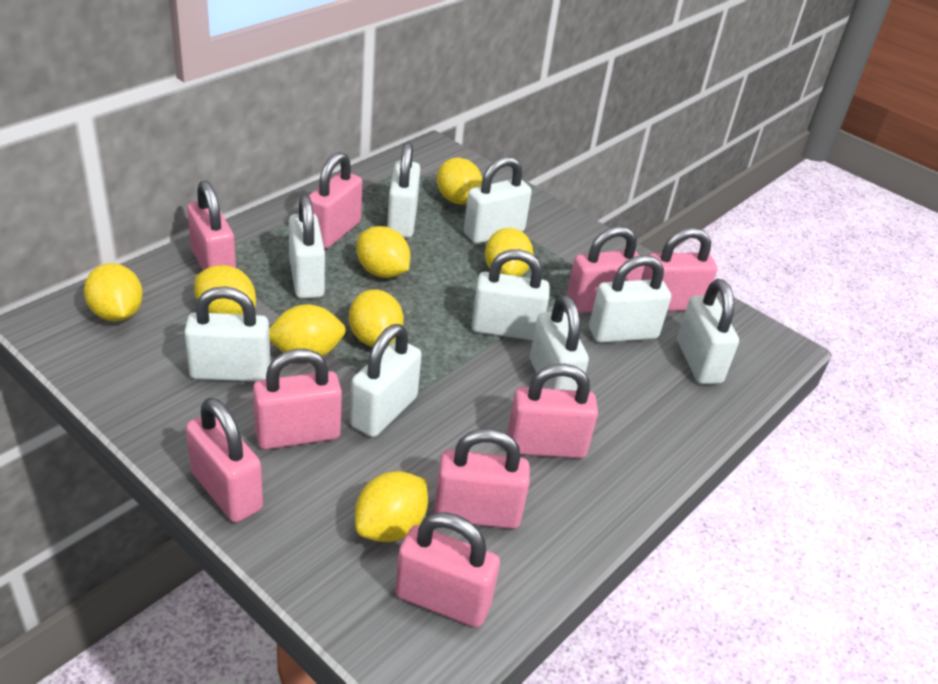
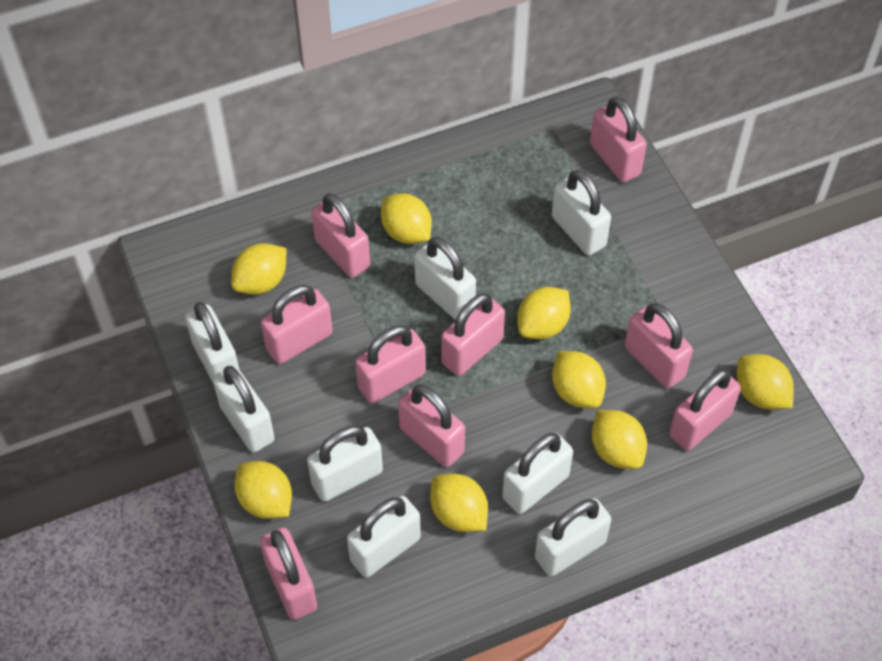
white padlock: [184,286,270,381] [289,195,325,299] [350,324,422,437] [387,142,420,238] [464,157,532,244] [471,249,550,340] [530,295,589,391] [589,255,671,343] [677,279,739,384] = 9 -> [185,302,239,384] [213,366,275,452] [307,425,383,502] [347,496,421,578] [414,237,476,320] [502,433,573,514] [535,498,611,576] [552,170,611,255] = 8

